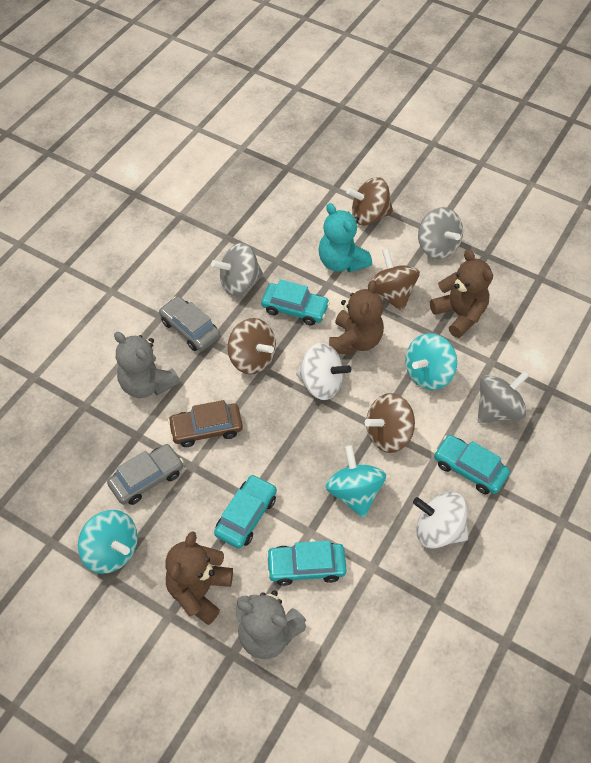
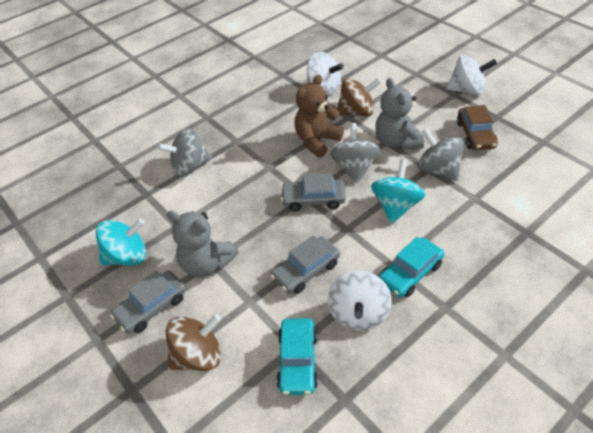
brown spinning top: [228,318,276,374] [346,177,393,226] [365,393,415,453] [368,249,420,312] = 4 -> [166,314,221,371] [337,78,381,116] = 2
brown teddy bear: [165,531,233,625] [329,280,384,354] [430,250,493,338] = 3 -> [294,75,344,158] = 1
grey car: [107,444,184,505] [159,296,220,351] = 2 -> [110,271,186,334] [270,235,340,294] [281,173,346,212] = 3
turquoise car: [214,474,277,549] [261,279,330,325] [266,541,347,586] [434,435,510,494] = 4 -> [276,318,318,395] [379,237,444,297] = 2
turquoise spinning top: [78,510,138,574] [325,445,386,518] [405,333,457,390] = 3 -> [96,218,146,265] [371,159,425,224] = 2
turquoise teddy bear: [319,203,372,273] = 1 -> none = 0
white spinning top: [296,343,351,400] [413,492,468,548] = 2 -> [307,52,344,95] [328,270,392,330] [446,55,497,95] = 3

